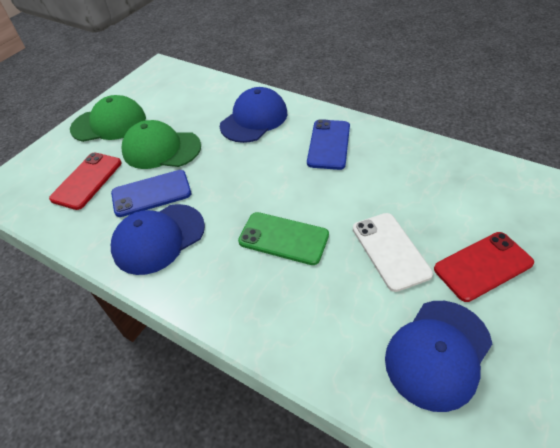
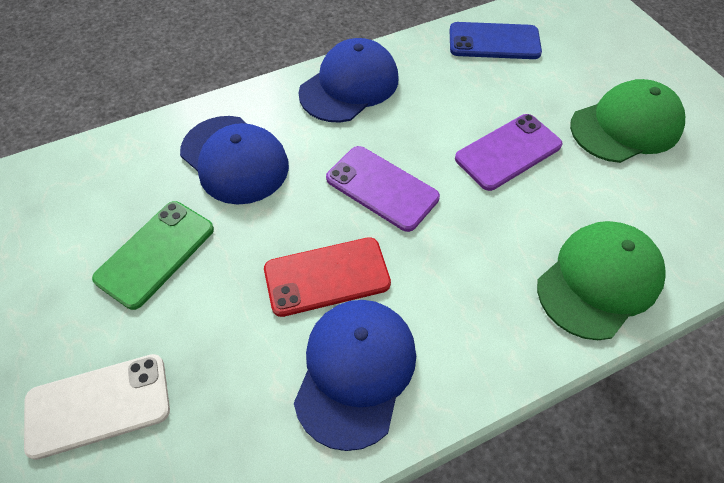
blue phone: [111,170,191,217] [307,119,350,170] = 2 -> [450,22,542,59] = 1
purple phone: none = 0 -> [326,146,440,232] [455,114,563,191] = 2
red phone: [49,153,121,210] [434,232,534,302] = 2 -> [264,237,391,317] = 1

